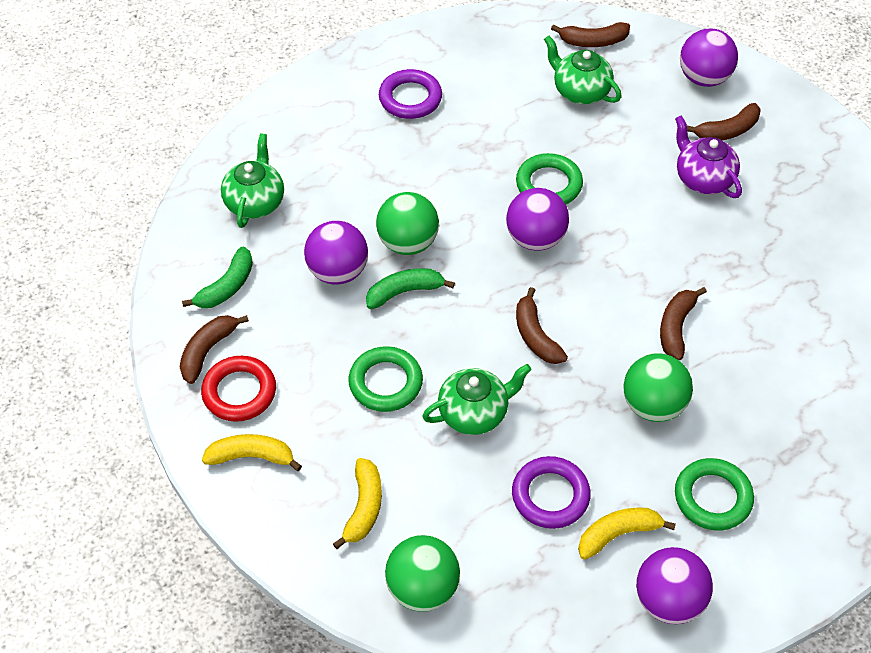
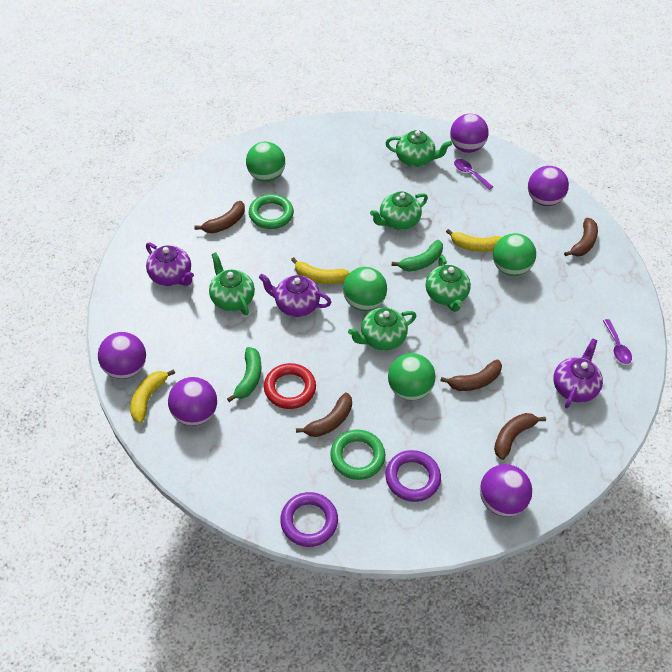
green ball: [376,192,439,255] [385,535,460,612] [623,353,693,422] = 3 -> [246,142,285,182] [343,267,387,311] [388,353,436,401] [493,233,536,276] = 4
green ring: [348,346,423,412] [516,153,583,205] [675,458,754,531] = 3 -> [249,194,294,229] [330,430,385,480] = 2
green teapot: [221,133,284,228] [422,364,531,435] [544,36,622,104] = 3 -> [209,252,255,315] [348,307,416,351] [370,191,428,230] [386,130,452,167] [426,256,471,312] = 5
purple ball: [304,221,368,285] [506,188,569,251] [636,547,713,624] [680,28,738,87] = 4 -> [98,332,146,379] [168,377,217,426] [450,114,489,153] [480,464,532,517] [528,166,569,206] = 5
purple spoon: none = 0 -> [454,159,493,190] [603,319,632,364] = 2
purple teapot: [675,115,742,198] = 1 -> [146,242,194,286] [259,274,331,317] [553,338,603,408] = 3

